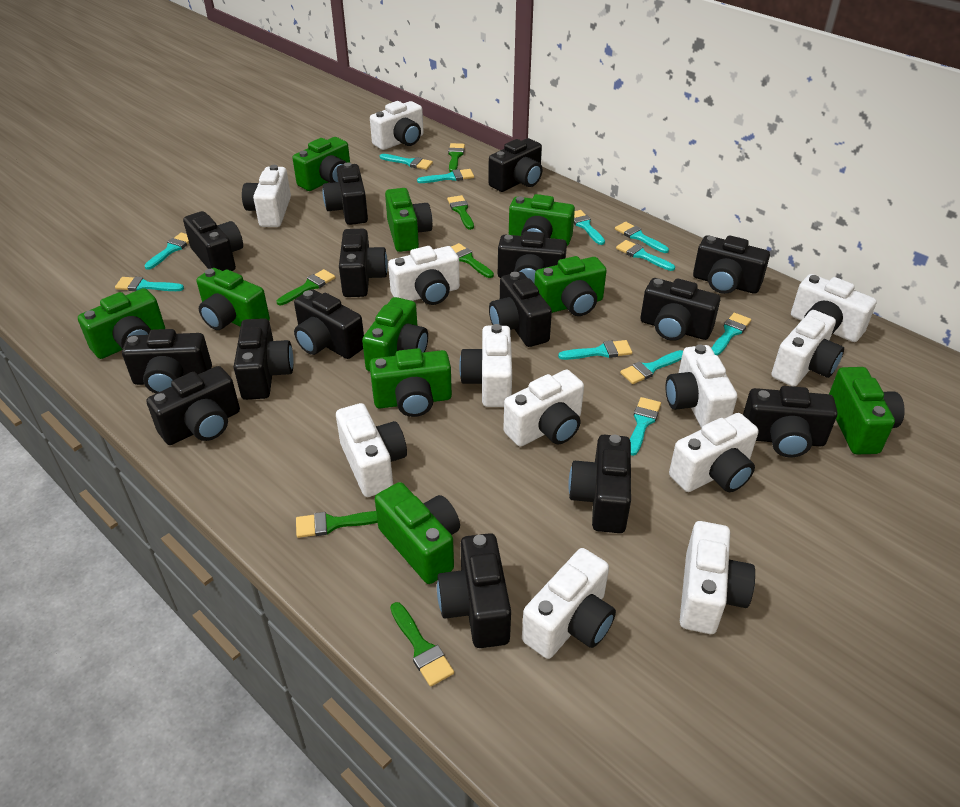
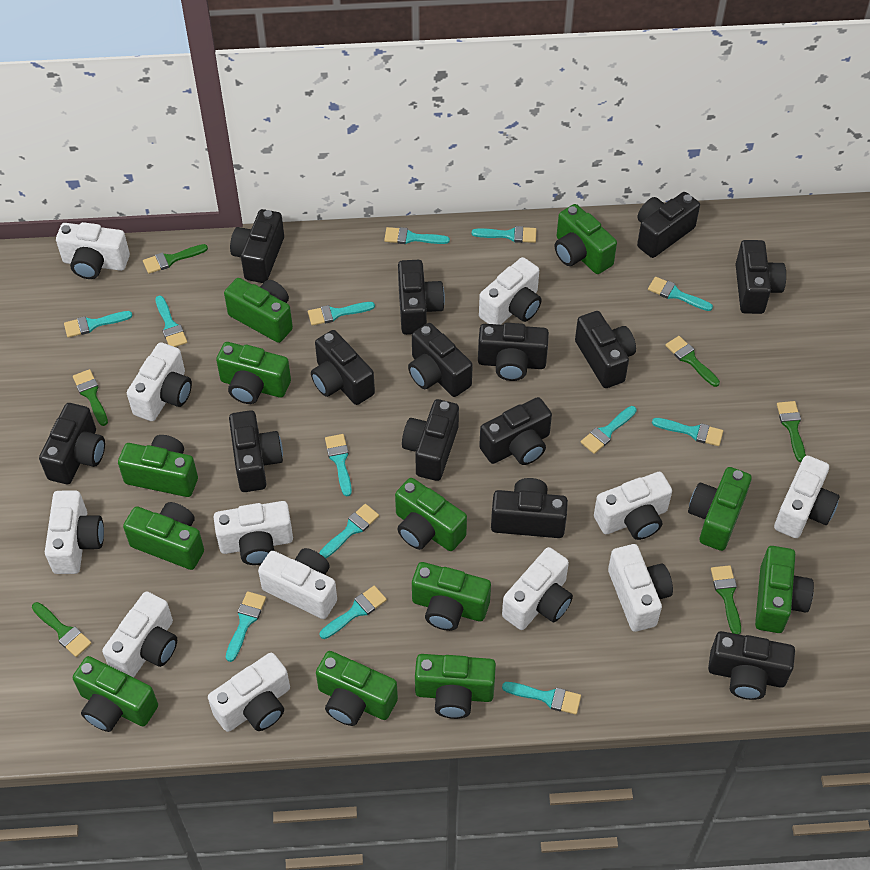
black camera: [122,329,212,394] [146,366,240,445] [183,211,243,271] [234,318,294,400] [294,289,364,359] [323,162,368,225] [339,229,388,297] [437,533,511,648] [488,138,542,192] [489,272,552,347] [498,231,567,283] [568,435,631,533] [640,278,720,341] [693,235,770,294] [743,386,837,457] = 15 -> [39,403,105,484] [229,410,283,492] [230,209,284,283] [311,330,375,405] [398,260,445,335] [402,399,459,481] [408,323,473,397] [478,323,549,381] [479,397,552,465] [491,478,568,538] [575,311,636,388] [637,192,700,258] [708,631,795,700] [735,240,786,314] = 14
green camera: [78,288,165,359] [197,268,270,330] [292,137,350,191] [362,297,428,372] [369,348,452,417] [375,482,460,584] [385,188,432,252] [509,194,575,246] [534,256,607,316] [829,367,905,454] = 10 -> [73,656,158,732] [118,435,198,497] [123,502,204,570] [216,342,291,404] [224,278,293,343] [316,651,398,726] [395,478,467,551] [412,562,491,631] [415,654,496,719] [555,204,617,274] [688,467,752,551] [755,546,814,633] = 12
turquoise brush: [115,277,184,291] [144,232,189,270] [380,154,433,170] [417,169,474,183] [558,340,632,360] [574,210,605,245] [615,222,669,253] [616,240,675,271] [620,350,683,384] [630,397,661,456] [711,313,751,356] = 11 -> [64,311,132,338] [155,295,187,347] [226,591,266,662] [308,302,375,326] [319,504,379,559] [320,586,387,639] [325,434,352,497] [384,227,450,244] [472,226,536,243] [502,682,581,715] [581,406,637,454] [648,277,713,311] [652,418,723,446] = 13

